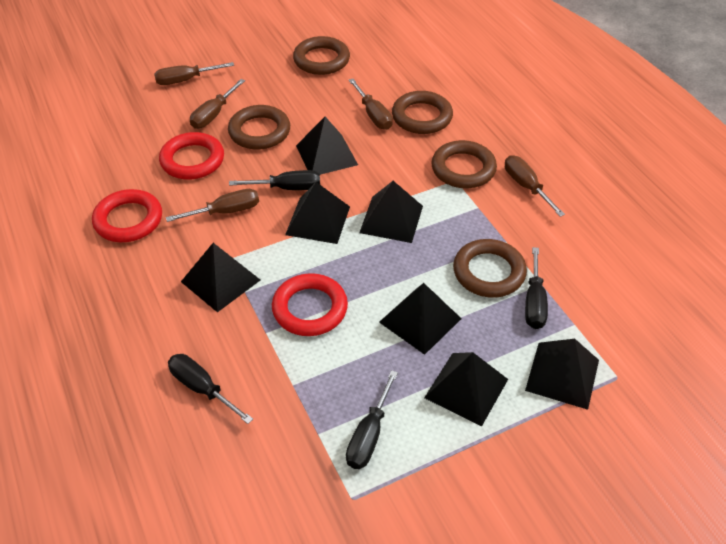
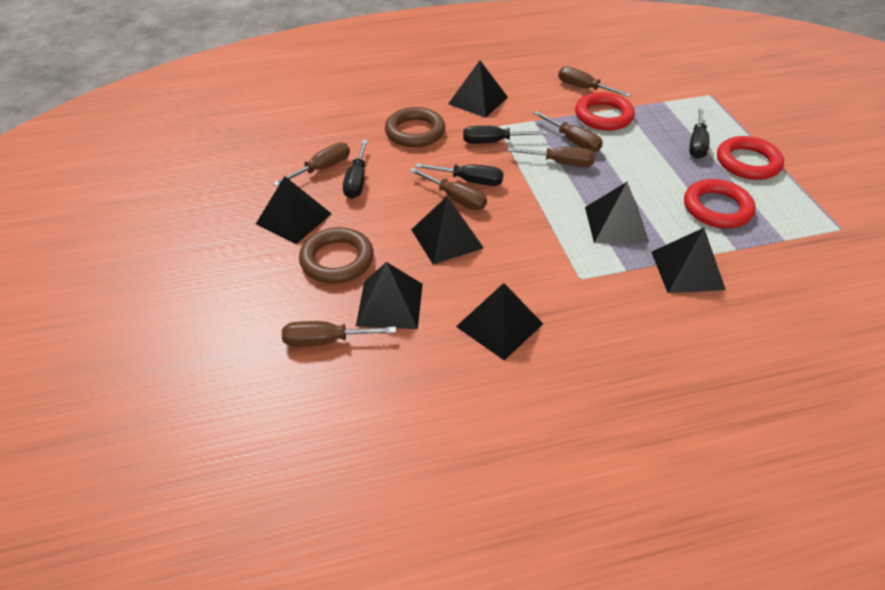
brown ring: [228,105,290,150] [293,36,350,75] [392,91,453,134] [431,140,497,188] [453,239,527,298] = 5 -> [299,227,374,284] [385,107,445,147] = 2
brown screwdriver: [154,62,234,85] [166,189,259,222] [190,79,245,129] [349,79,393,130] [505,155,565,217] = 5 -> [273,142,350,186] [282,321,396,347] [409,168,487,210] [507,147,595,167] [533,111,603,152] [558,66,631,97] = 6

